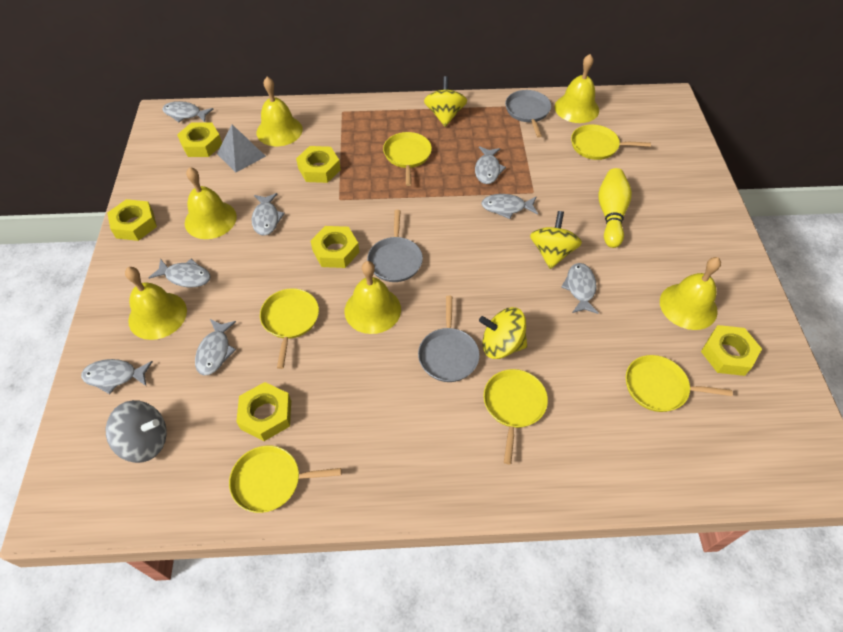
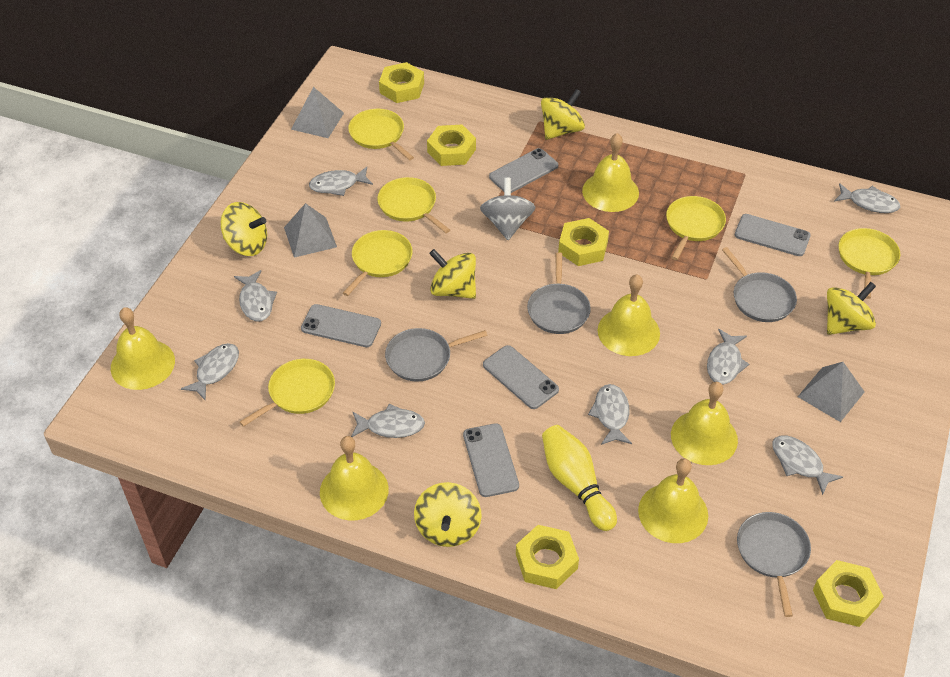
grey pan: [367,210,423,282] [418,296,480,382] [505,90,551,138] = 3 -> [385,328,488,382] [527,252,591,334] [722,247,797,322] [737,512,811,617] = 4
grey phone: none = 0 -> [301,304,381,347] [463,423,519,497] [483,345,559,409] [489,148,558,193] [735,214,811,256] = 5
grey pyramid: [217,125,266,173] = 1 -> [284,203,337,258] [291,87,344,138] [798,362,864,422] = 3
yellow nut: [107,199,157,241] [177,122,222,157] [236,382,291,441] [296,146,341,183] [311,226,359,268] [701,325,762,376] = 6 -> [379,62,424,103] [427,125,476,166] [516,525,579,589] [558,218,609,266] [813,560,884,627] = 5
yellow spinning top: [424,76,467,127] [479,307,527,359] [530,211,582,269] = 3 -> [221,202,267,256] [414,482,482,547] [429,249,476,299] [541,89,585,140] [827,282,876,335] = 5

